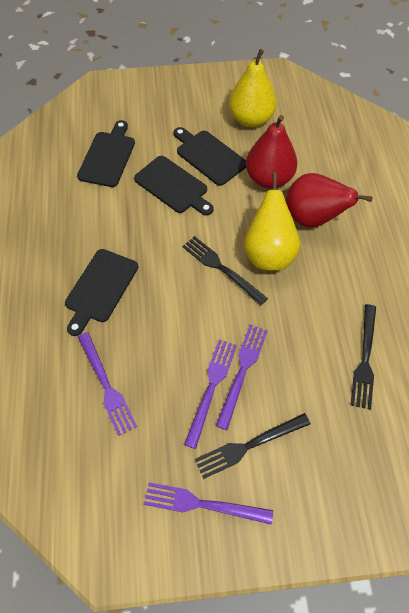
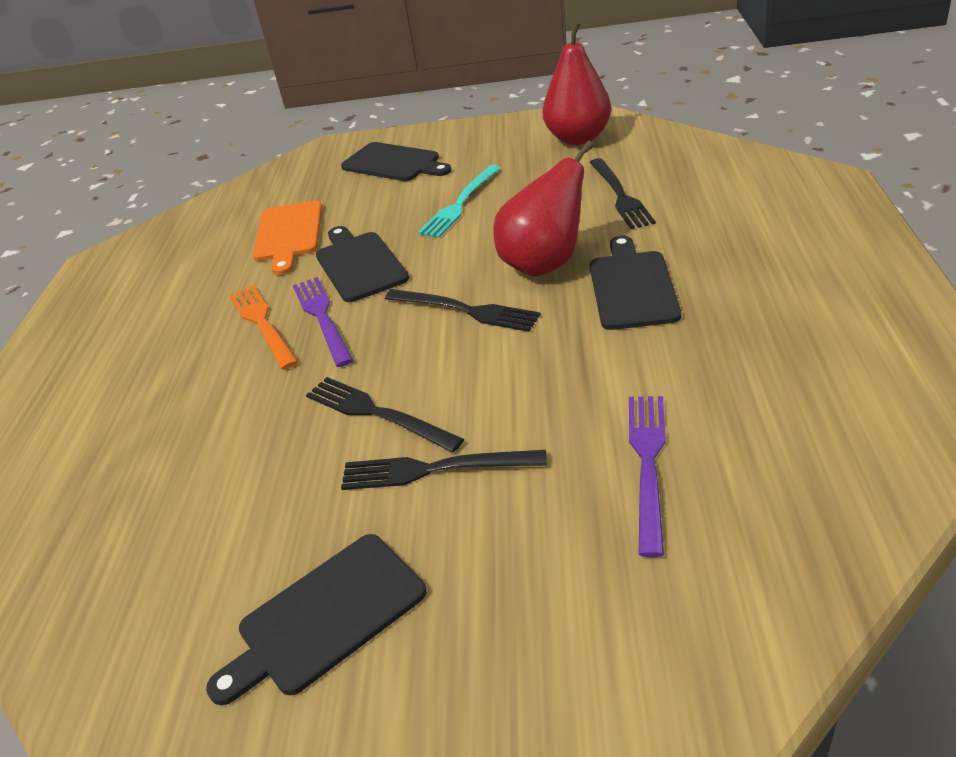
black fork: [182,236,268,305] [195,413,311,479] [351,304,376,410] = 3 -> [306,377,464,453] [341,450,547,490] [385,289,541,332] [589,158,656,229] = 4
orange cutting board: none = 0 -> [253,201,322,275] = 1
orange fork: none = 0 -> [229,285,298,370] = 1
purple fork: [78,332,137,436] [144,482,273,525] [184,339,237,449] [216,325,268,430] = 4 -> [293,277,354,367] [629,396,666,557] = 2
turquoise fork: none = 0 -> [418,165,501,238] = 1
yellow pear: [229,49,277,127] [244,173,300,271] = 2 -> none = 0

